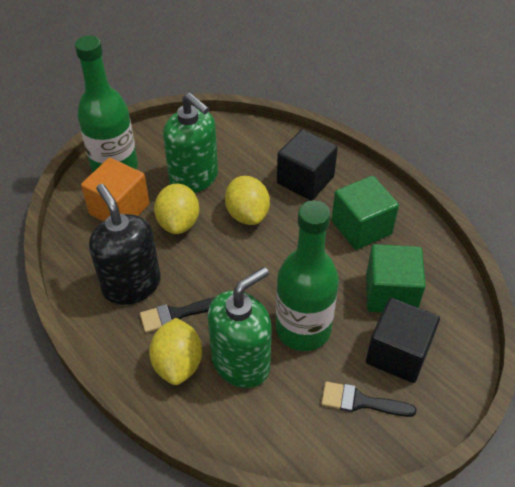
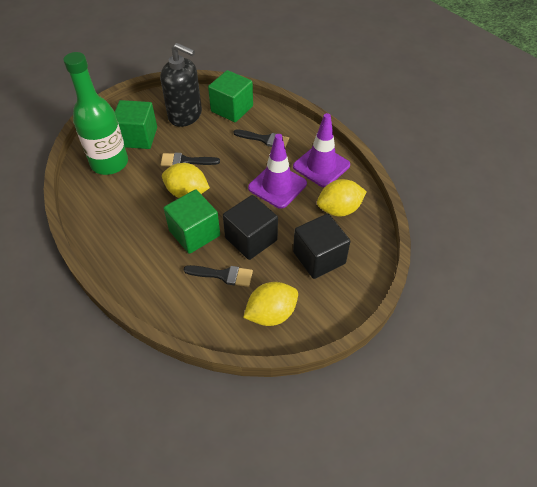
black brush: [140,297,215,333] [321,381,416,417] = 2 -> [161,153,220,166] [184,265,253,287] [233,129,289,148] = 3
green bottle: [75,35,138,173] [276,200,339,351] = 2 -> [63,52,128,175] = 1
green cube: [331,176,399,250] [366,244,426,313] = 2 -> [115,100,157,149] [164,189,220,254] [208,70,253,122] = 3
green soap dispenser: [163,93,218,193] [208,267,272,388] = 2 -> none = 0
orange cube: [81,158,150,221] = 1 -> none = 0
purple traffic cone: none = 0 -> [248,134,307,209] [293,113,350,187] = 2

